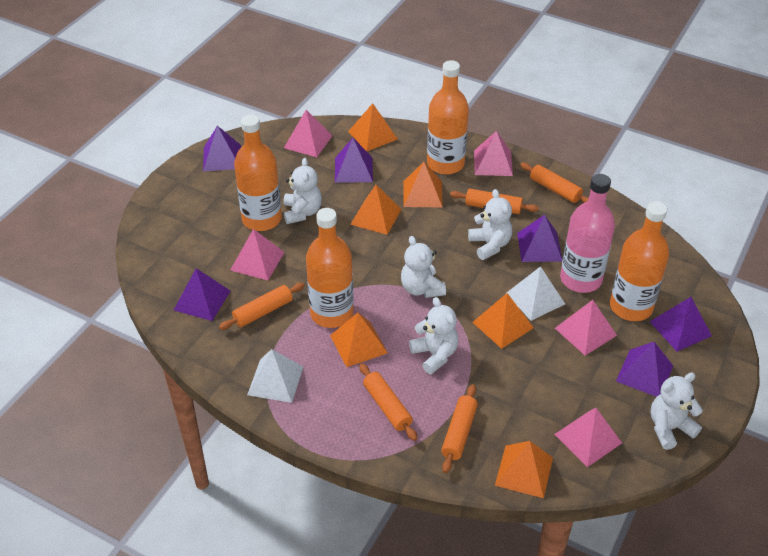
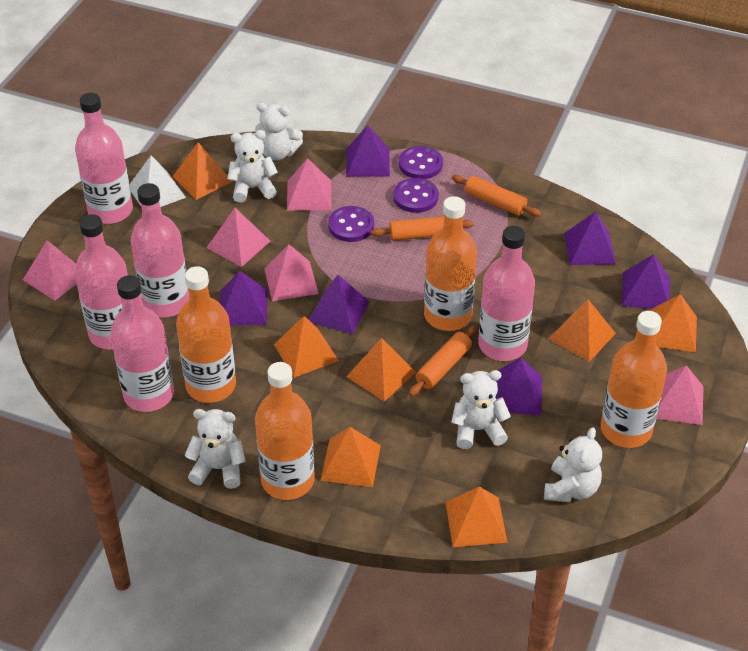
orange pyramid: [330,312,388,367] [348,103,398,151] [350,185,401,235] [403,162,443,207] [472,293,534,349] [495,441,553,498] = 6 -> [172,142,233,200] [274,316,339,378] [320,427,381,487] [346,338,416,402] [445,487,507,547] [549,299,616,362] [649,294,697,352] = 7
orange rolling pin: [219,283,305,330] [359,363,417,441] [441,384,478,473] [450,189,539,214] [520,163,589,203] = 5 -> [371,216,474,241] [409,325,478,397] [452,175,541,217] = 3
pink bottle: [560,174,615,293] = 1 -> [74,214,128,349] [75,93,133,224] [110,275,174,412] [131,183,189,318] [478,226,535,361] = 5
purple button: none = 0 -> [328,206,374,242] [393,178,439,213] [399,146,443,179] = 3
white pyramid: [247,349,303,403] [507,266,565,321] = 2 -> [130,155,186,207] = 1

